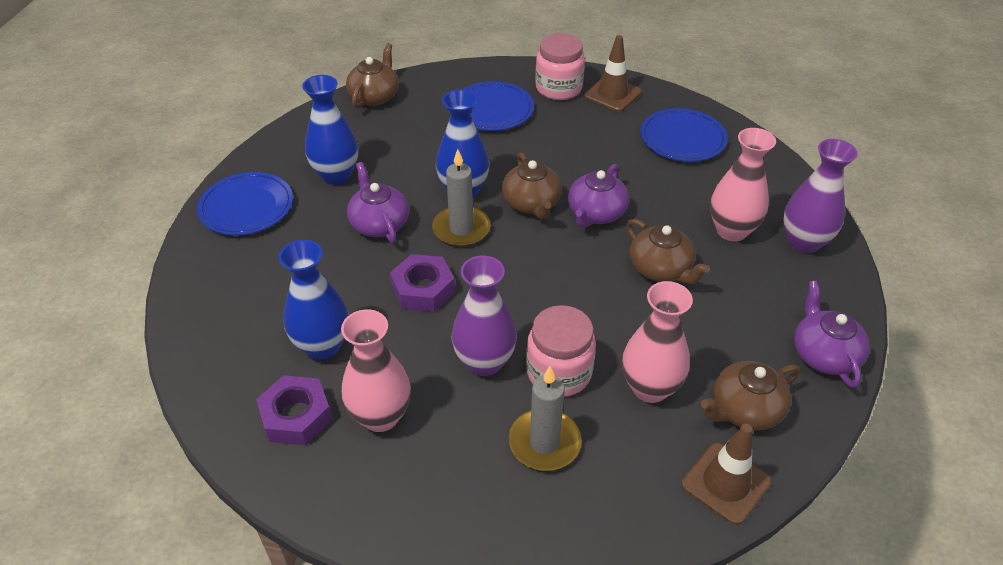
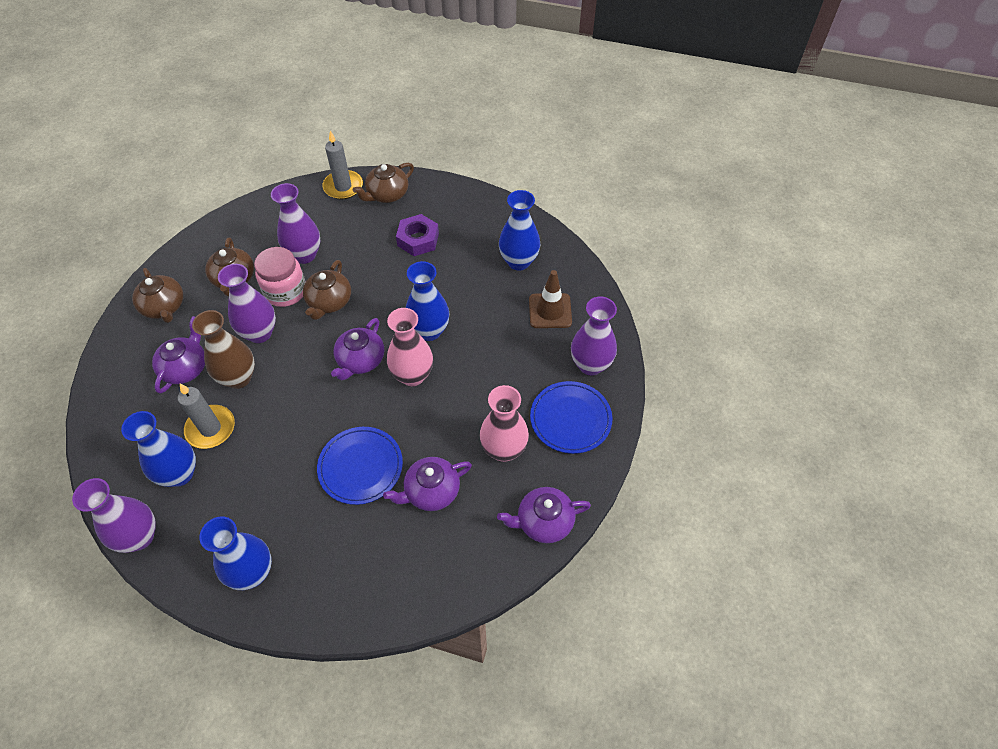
blue plate: [197,172,293,236] [462,81,534,131] [640,108,728,162] = 3 -> [317,427,403,505] [530,381,612,454] = 2
blue vase: [279,240,349,360] [302,75,358,185] [436,89,489,198] = 3 -> [121,411,196,487] [199,517,272,590] [406,261,449,341] [499,190,540,271] = 4
brown traffic cone: [584,35,642,112] [681,423,771,525] = 2 -> [529,270,572,328] = 1
brown vase: none = 0 -> [192,310,255,389] = 1
pink jar: [526,305,596,397] [535,33,585,100] = 2 -> [254,247,306,307] = 1
pink vase: [341,309,411,432] [622,281,693,403] [710,128,776,242] = 3 -> [387,308,433,386] [479,385,529,462] = 2
purple nut: [256,375,332,445] [390,254,455,312] = 2 -> [396,214,439,256] = 1
purple teapot: [347,162,409,243] [568,164,629,228] [794,281,870,388] = 3 -> [152,316,205,394] [331,318,384,380] [383,457,472,511] [497,487,591,543] = 4
purple vase: [452,255,517,376] [783,139,857,253] = 2 -> [72,478,156,553] [218,264,276,343] [271,183,320,264] [571,297,617,375] = 4

